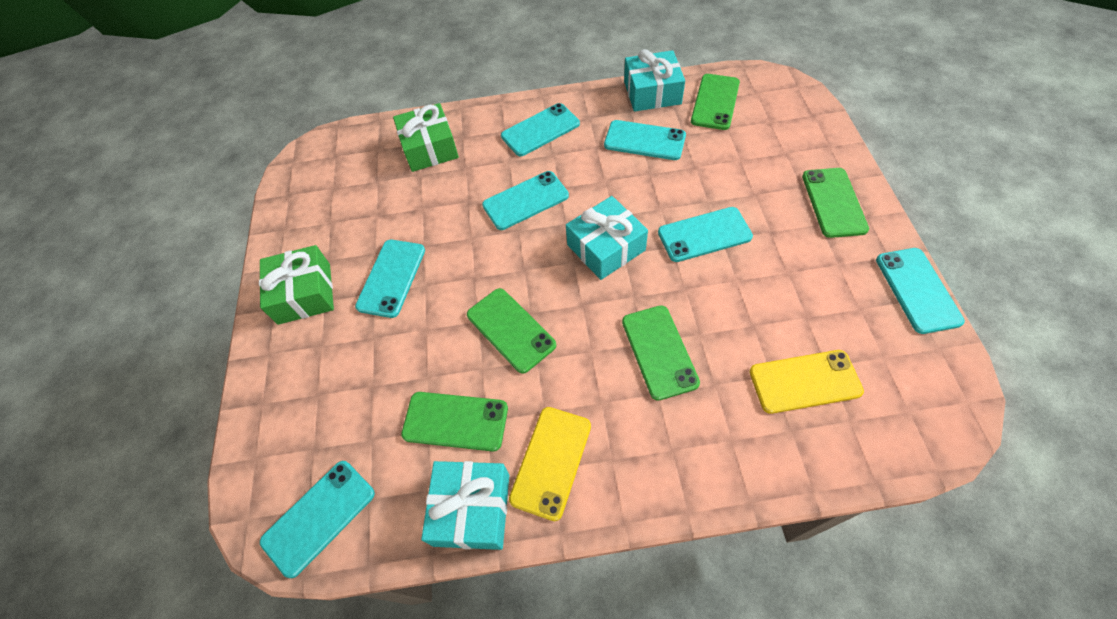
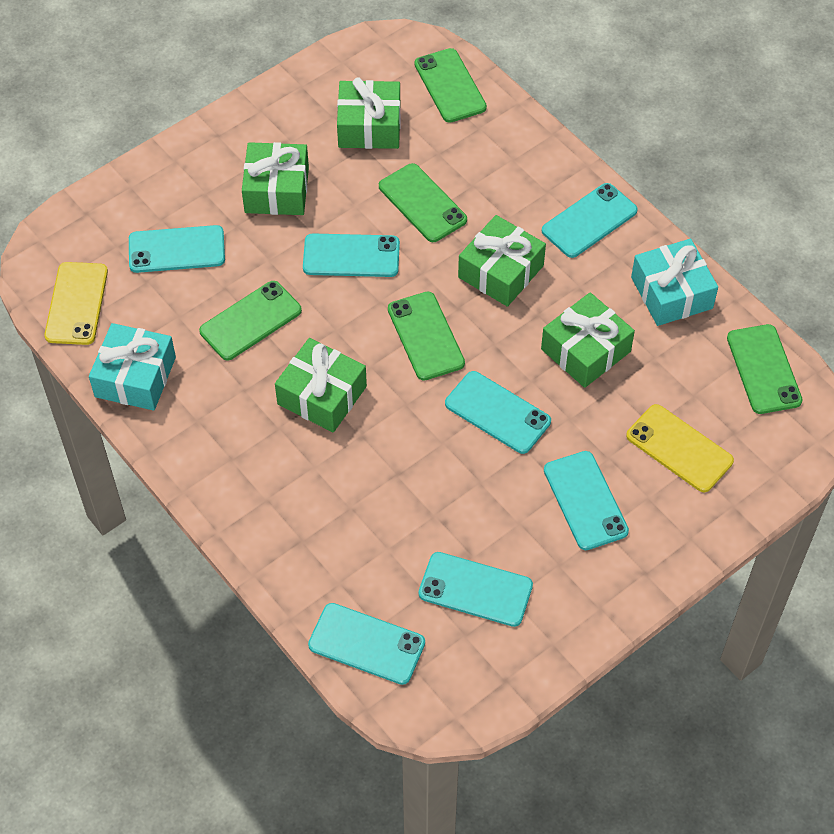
green gift: [259,245,334,325] [393,103,459,172] = 2 -> [242,142,309,215] [275,338,367,432] [337,78,401,149] [458,215,546,307] [541,292,635,388] = 5
turquoise gift: [421,461,509,550] [566,196,648,280] [624,49,685,112] = 3 -> [89,323,176,411] [631,239,718,326] = 2

